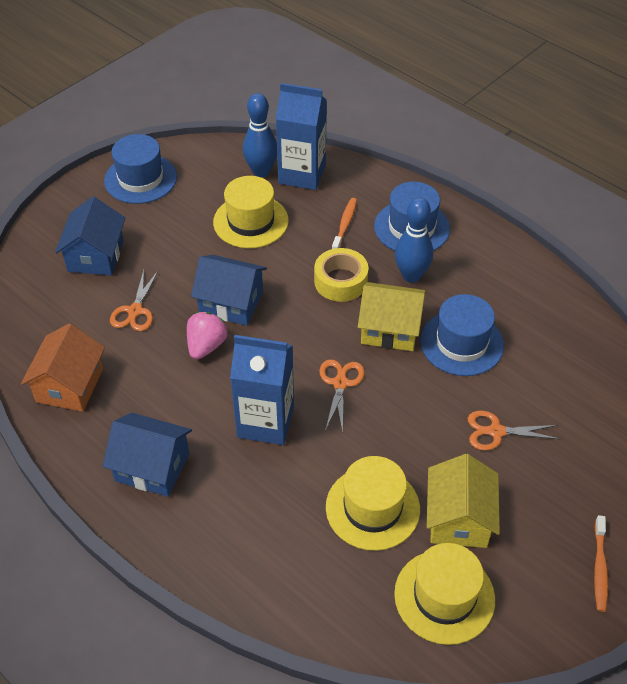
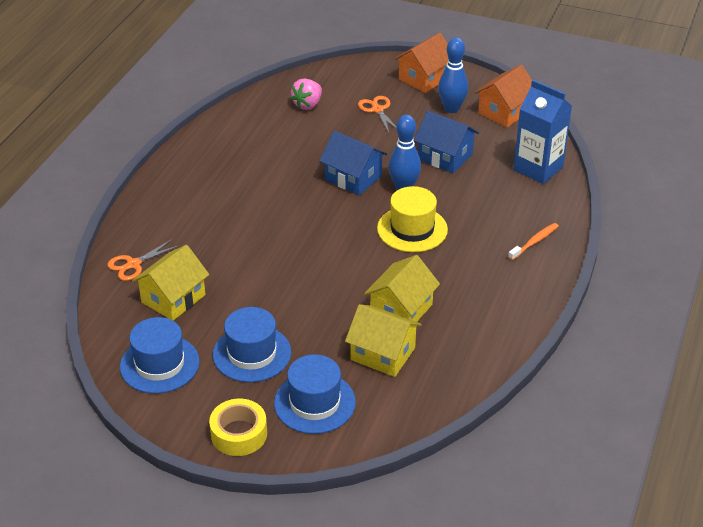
blue carton: [230,335,294,445] [276,83,327,190] = 2 -> [513,80,572,184] = 1
blue house: [55,197,125,275] [103,413,192,497] [191,255,267,326] = 3 -> [319,131,387,195] [414,111,479,174] = 2
orange house: [21,323,105,412] = 1 -> [394,33,448,93] [475,65,532,128] = 2
orange scissors: [110,270,159,331] [319,360,365,433] [468,411,559,451] = 3 -> [107,239,180,281] [358,96,396,133] = 2
orange toothbrush: [332,198,357,249] [594,515,608,612] = 2 -> [508,223,559,260] = 1
yellow hat: [213,176,289,248] [326,456,420,551] [394,543,495,645] = 3 -> [377,186,448,252] = 1
yellow house: [358,282,426,351] [427,454,500,548] = 2 -> [132,245,209,321] [345,304,422,377] [364,255,440,322] = 3

